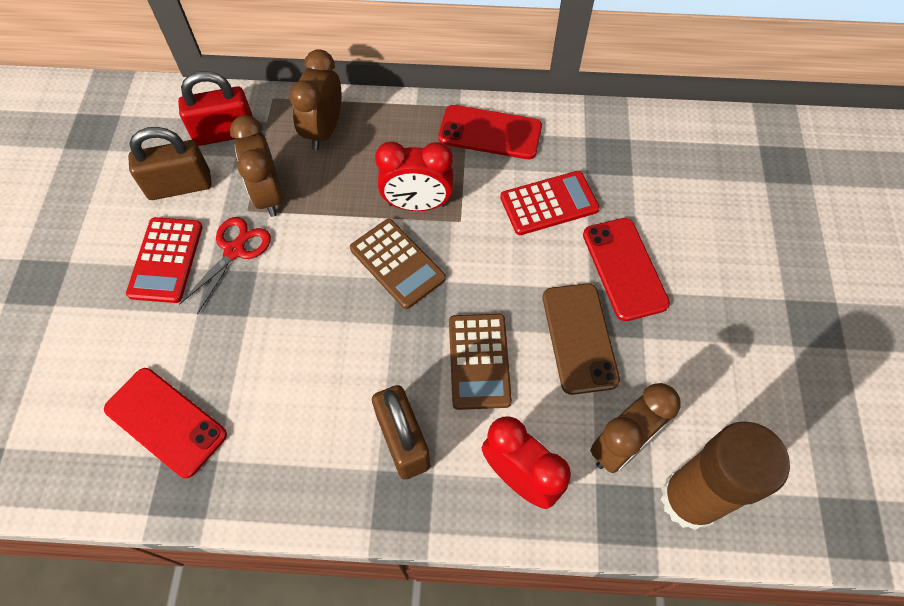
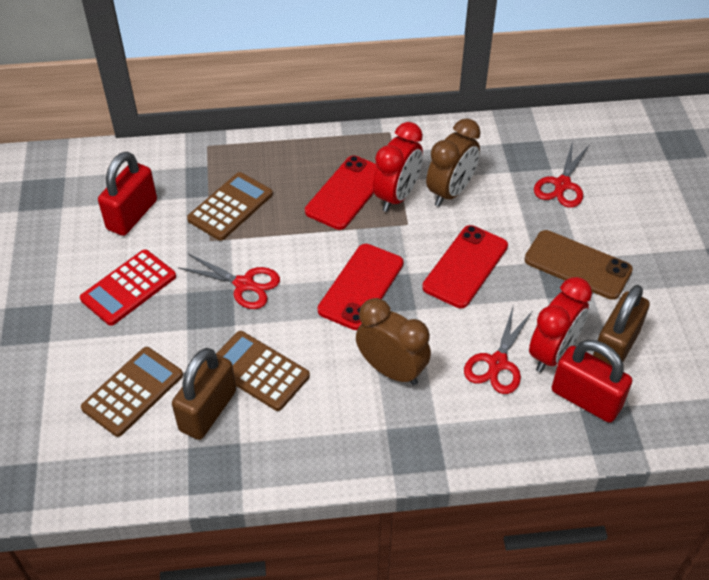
brown calculator: [350,219,446,309] [449,314,512,410] = 2 -> [81,347,183,437] [187,172,273,241] [216,331,310,411] = 3
brown clock: [230,115,282,217] [289,49,341,150] [590,383,680,473] = 3 -> [356,298,431,385] [426,118,481,207] = 2
brown glue stick: [660,421,790,530] = 1 -> none = 0
red calculator: [126,217,203,303] [500,171,599,235] = 2 -> [80,249,176,326] = 1
red padlock: [178,71,253,146] = 1 -> [98,152,157,236] [551,340,632,423] = 2
red scissors: [179,217,271,314] = 1 -> [178,254,280,309] [464,307,532,394] [534,141,590,208] = 3

